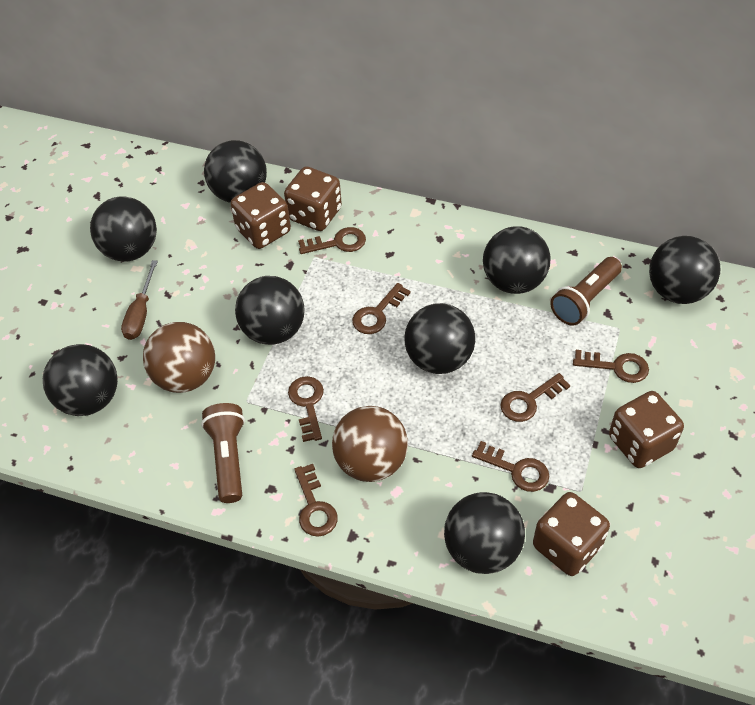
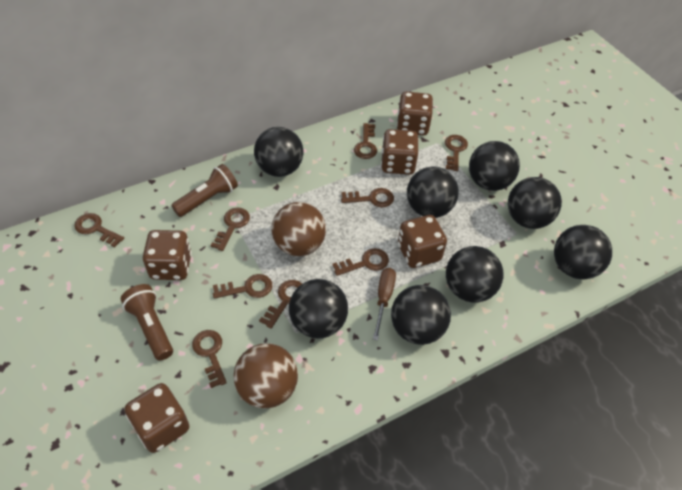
brown dice: [230,182,291,249] [284,167,342,231] [533,492,610,576] [609,391,684,468] = 4 -> [125,383,189,453] [143,230,192,280] [381,129,419,175] [397,92,433,135] [398,215,447,268] = 5
brown key: [288,376,324,442] [294,464,338,537] [298,227,366,254] [352,283,411,334] [472,441,549,492] [500,373,570,422] [573,350,649,383] = 7 -> [74,213,124,248] [192,330,227,388] [210,208,250,251] [213,274,272,299] [259,280,302,329] [332,248,389,276] [341,188,394,208] [354,123,377,159] [445,135,468,171] = 9

